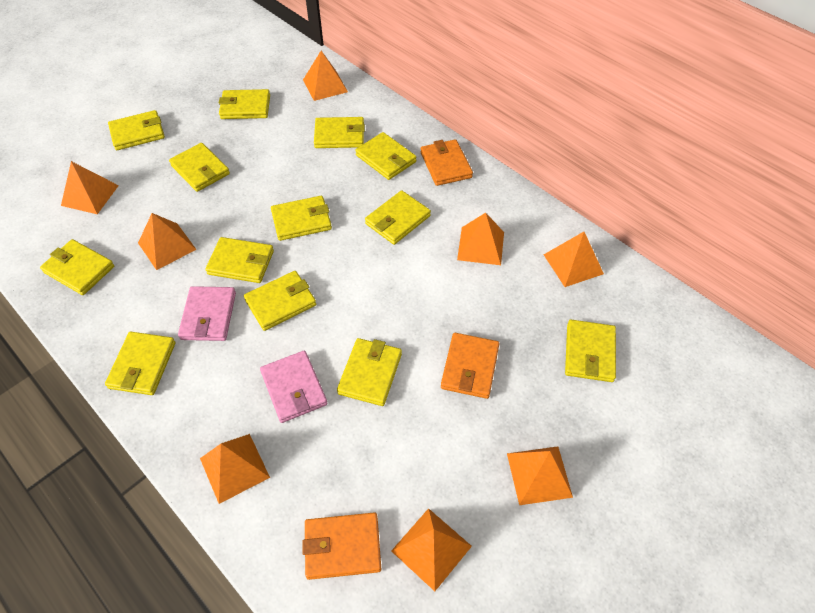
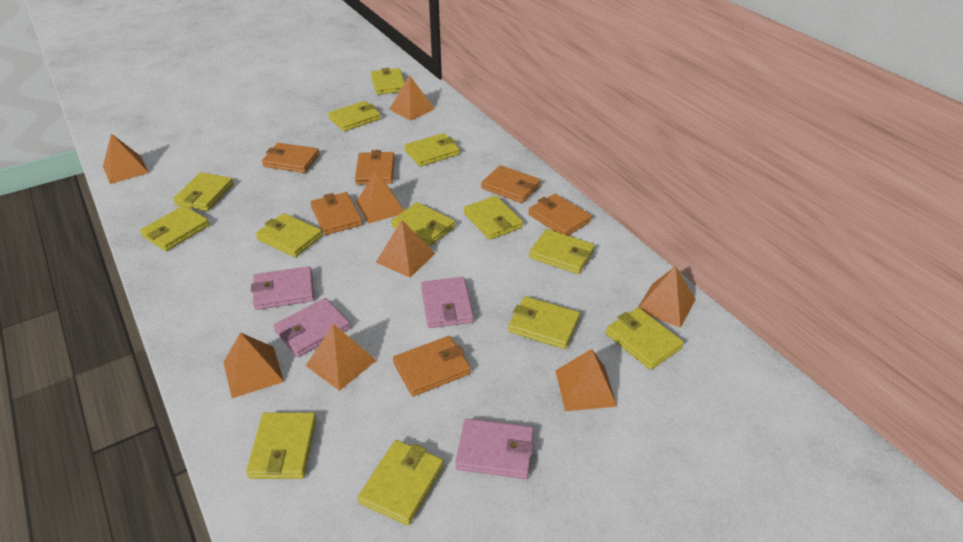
orange wallet: [302,513,381,580] [421,139,473,186] [441,333,499,399] = 3 -> [262,143,320,173] [310,192,363,235] [355,150,395,185] [393,336,471,397] [481,165,541,203] [528,194,592,236] = 6
pink wallet: [178,286,236,341] [260,351,328,423] = 2 -> [251,266,314,310] [273,298,350,357] [421,277,474,328] [455,419,534,479] = 4

